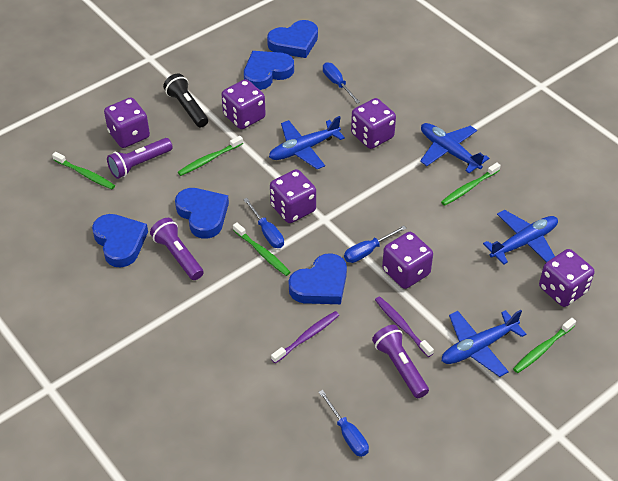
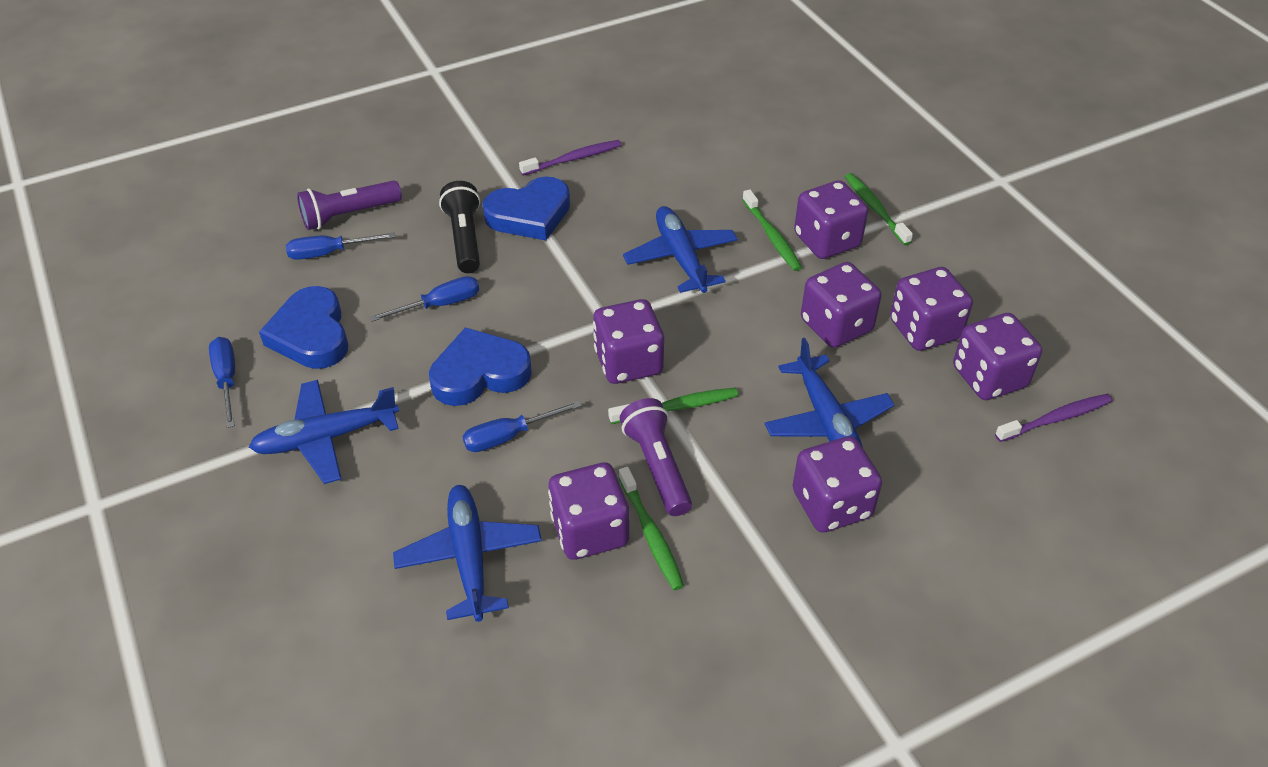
blue heart: [92,214,148,267] [175,188,229,239] [244,51,294,90] [267,20,318,58] [289,253,347,304] = 5 -> [259,286,348,369] [429,327,532,406] [483,176,570,240] = 3
green toothbrush: [52,152,115,189] [178,136,243,176] [233,222,290,276] [441,163,501,206] [513,318,576,373] = 5 -> [608,388,738,424] [618,467,684,590] [742,189,802,271] [845,173,913,245] = 4
purple dice: [104,97,150,148] [221,79,266,129] [270,169,316,223] [351,98,396,149] [382,232,433,289] [539,249,594,307] = 6 -> [548,462,629,560] [593,299,664,384] [793,436,882,532] [794,180,868,259] [801,262,882,348] [890,267,973,351] [953,313,1042,400] = 7
purple flashlight: [107,138,173,179] [150,218,204,280] [372,325,429,398] = 3 -> [297,180,402,230] [620,398,692,516] = 2

